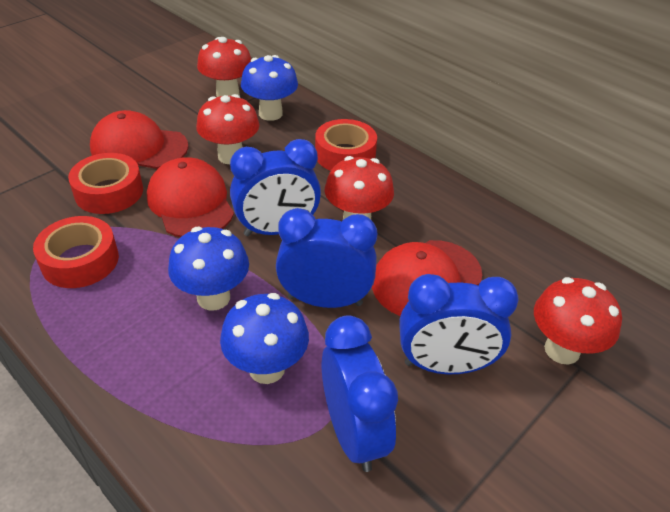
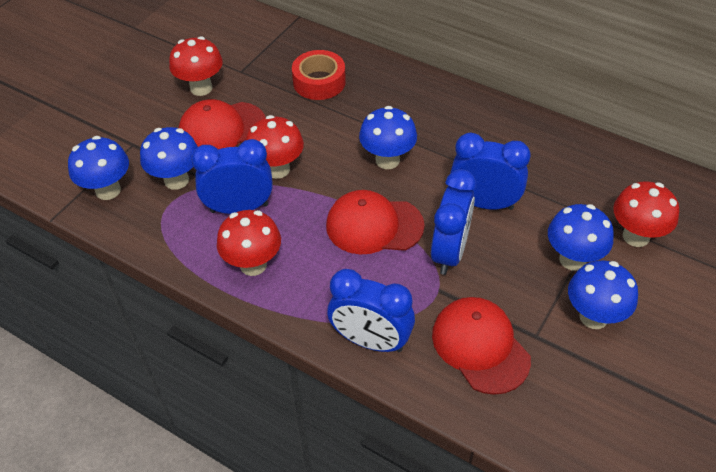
blue mushroom: [168,227,249,311] [220,293,309,384] [241,55,298,121] = 3 -> [68,136,129,200] [140,127,198,190] [359,106,417,169] [548,204,614,271] [568,260,638,329] = 5
red tape: [33,216,119,288] [68,153,143,214] [315,119,377,171] = 3 -> [292,50,346,100] = 1

